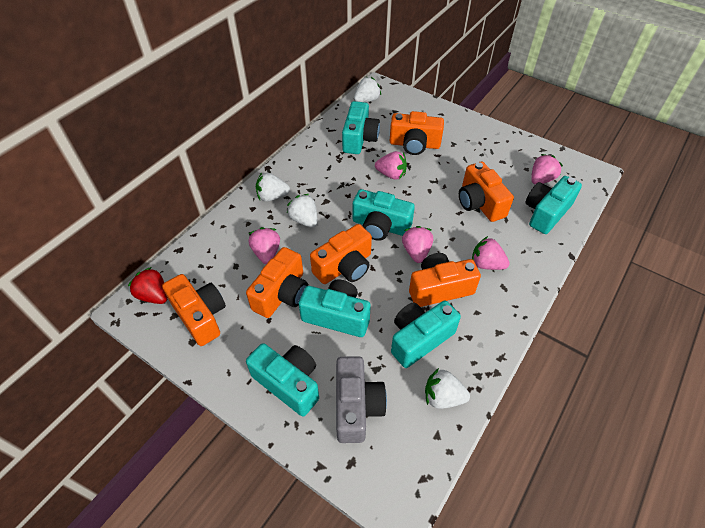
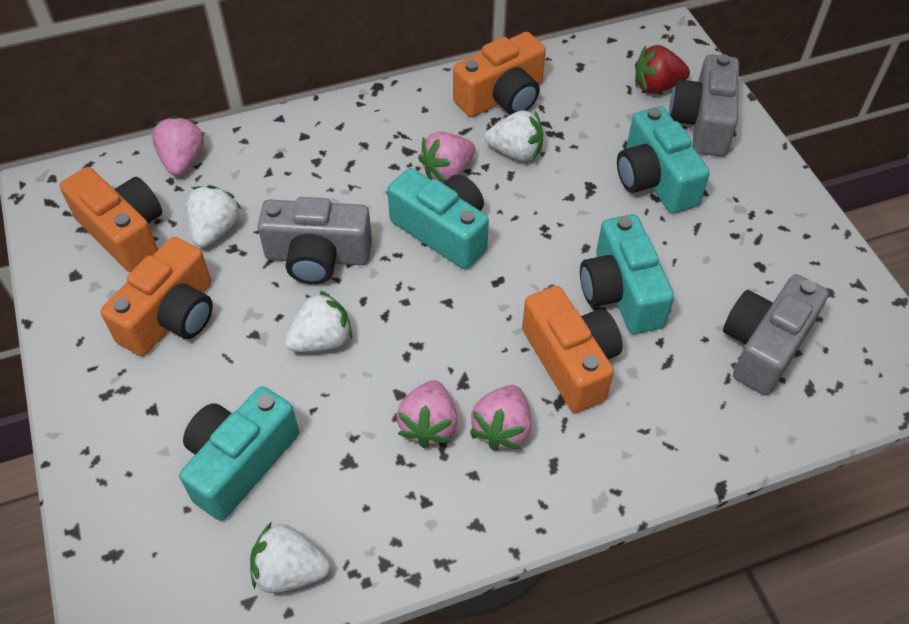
grey camera: [336,356,387,443] = 1 -> [257,197,372,284] [669,54,739,157] [723,274,829,395] = 3
orange camera: [162,274,226,346] [246,247,308,318] [310,224,372,284] [390,111,444,155] [409,253,481,307] [459,161,514,222] = 6 -> [60,167,162,272] [101,237,213,356] [453,32,546,117] [522,286,623,413] = 4
pink strawberry: [248,227,280,264] [375,151,407,180] [402,226,433,263] [472,236,510,270] [531,154,563,185] = 5 -> [152,115,204,176] [396,380,458,448] [418,132,475,182] [470,385,531,451] = 4
turquoise camera: [246,343,319,417] [299,280,371,337] [342,101,380,154] [353,189,415,241] [391,301,461,368] [526,176,582,234] = 6 -> [179,386,299,521] [387,168,489,269] [580,214,674,334] [617,106,710,214] = 4

